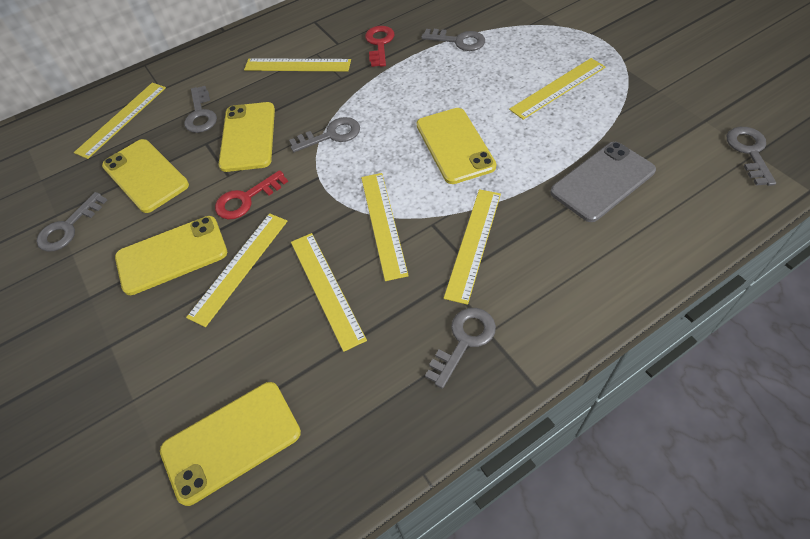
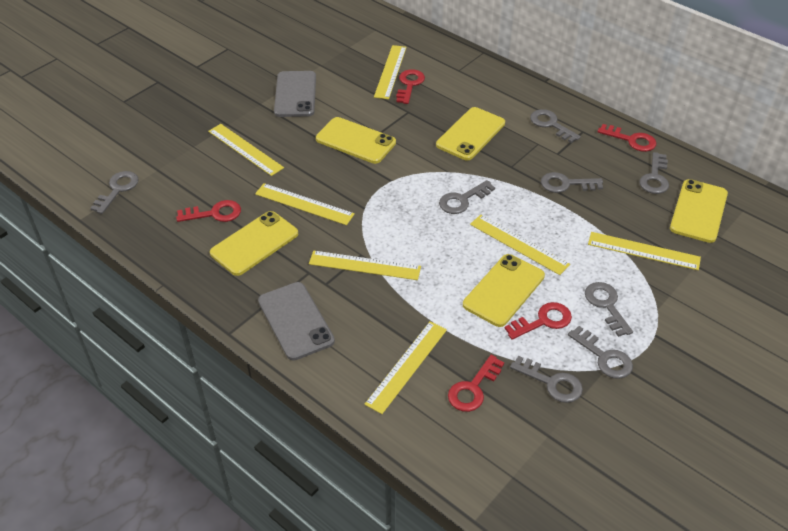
grey key: [36,192,107,252] [184,86,217,133] [289,117,360,152] [421,29,485,51] [425,308,496,389] [727,127,776,186] = 6 -> [90,171,139,214] [439,180,495,214] [510,356,583,403] [530,109,581,143] [541,172,603,193] [568,326,633,379] [585,282,633,337] [640,152,669,194] = 8
grey phone: [550,142,656,222] = 1 -> [258,282,335,360] [274,71,316,117] = 2
red key: [215,170,288,220] [365,26,395,67] = 2 -> [176,200,241,222] [396,69,425,104] [448,355,504,412] [504,302,572,340] [597,124,656,152] = 5

